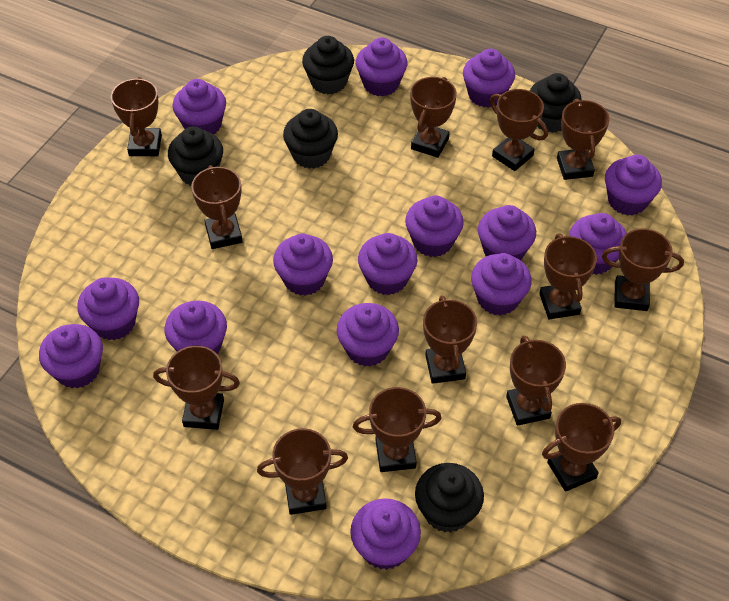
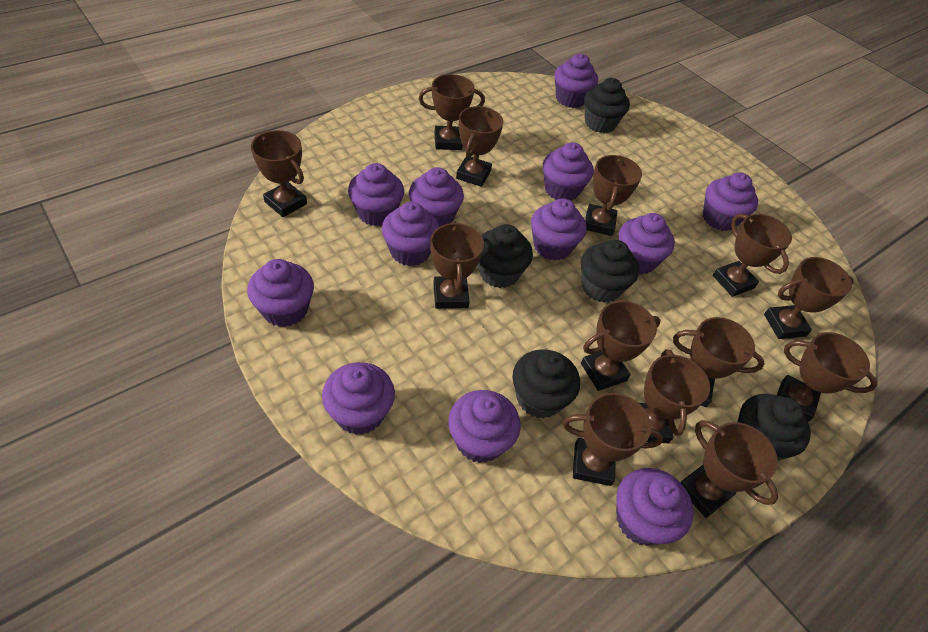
purple cupcake: [39,324,103,389] [77,278,139,340] [165,301,227,354] [172,79,226,134] [273,233,333,296] [337,303,399,367] [350,498,421,570] [356,38,408,97] [358,233,418,295] [405,195,464,257] [463,49,515,108] [471,253,532,316] [478,205,536,260] [569,213,627,275] [605,155,662,216] = 15 -> [247,259,314,327] [322,362,395,435] [348,163,404,226] [382,202,439,266] [409,167,464,227] [448,390,521,463] [531,198,587,261] [543,142,594,201] [554,54,598,108] [616,468,694,546] [619,213,675,275] [703,172,758,231] = 12

